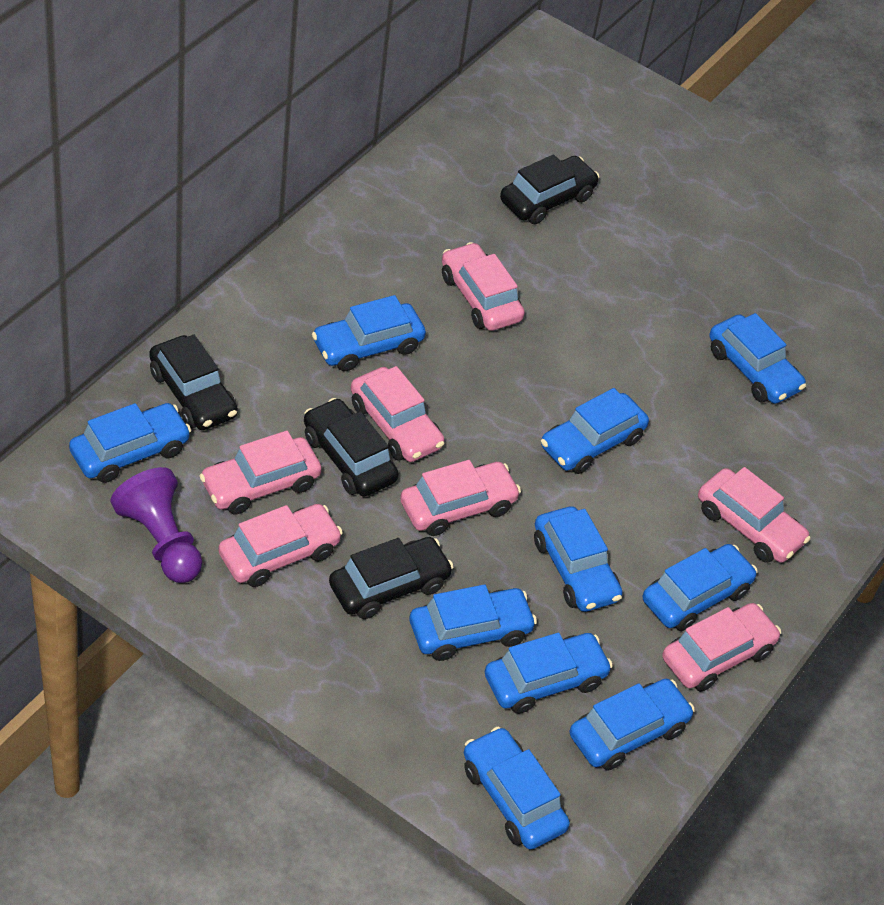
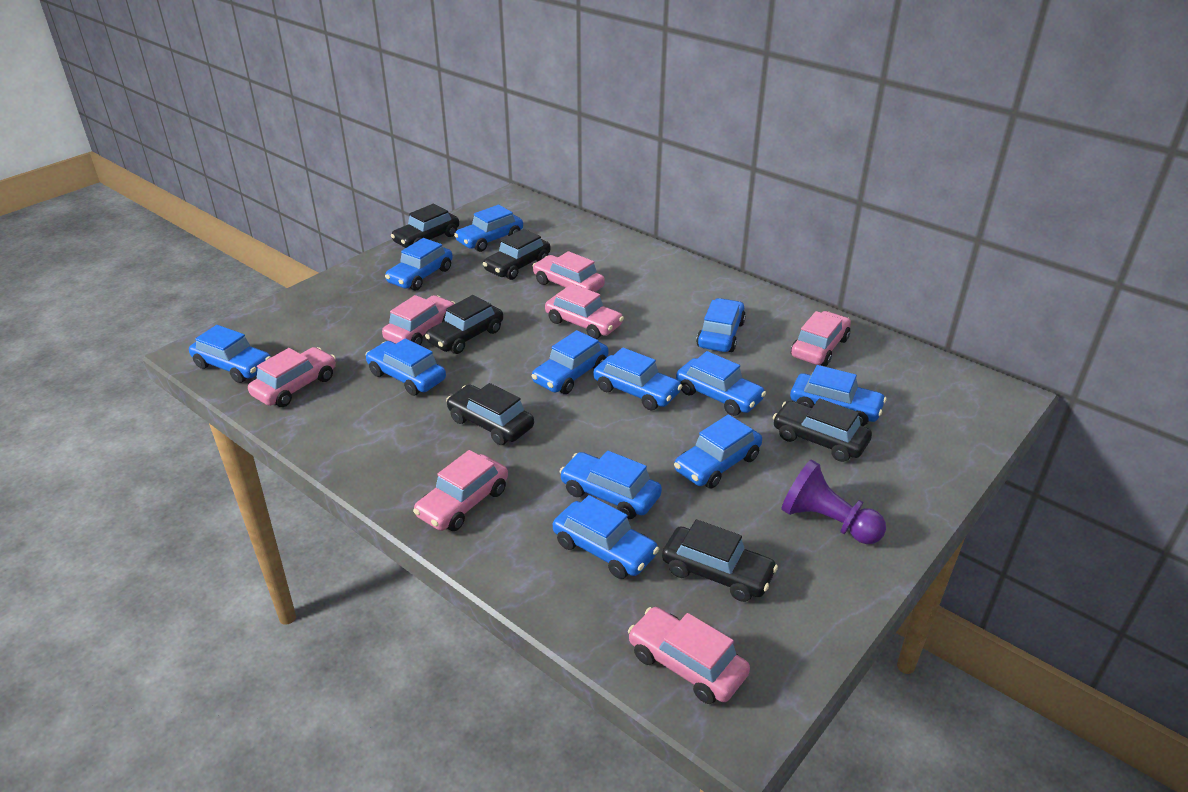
black car: [149,335,238,430] [304,398,399,497] [329,537,454,619] [500,154,600,224] = 4 -> [391,204,459,248] [425,295,503,354] [446,383,534,445] [483,229,550,280] [662,519,778,602] [773,398,872,462] = 6
blue car: [69,403,191,483] [312,295,426,371] [410,584,537,661] [464,727,570,850] [485,633,613,714] [534,506,623,612] [541,388,649,474] [570,679,695,771] [643,544,758,631] [709,313,806,404] = 10 -> [189,325,271,383] [365,338,446,396] [385,238,453,291] [454,205,523,252] [531,330,608,394] [553,495,659,579] [559,451,662,519] [593,347,682,410] [674,414,762,489] [676,351,766,416] [696,298,746,352] [790,365,887,426] = 12

